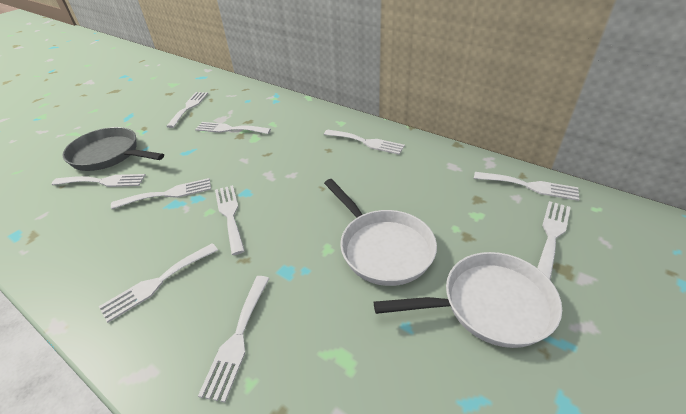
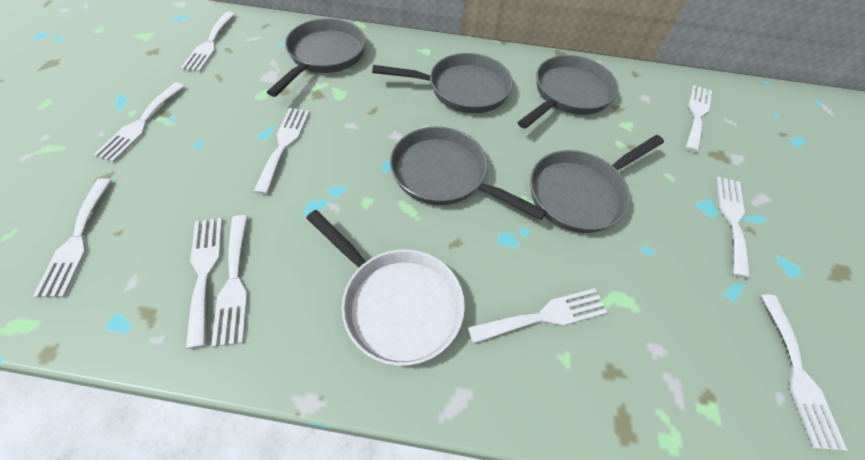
grey pan: [63,127,164,171] = 1 -> [267,18,366,97] [372,53,513,113] [390,127,546,220] [518,55,619,129] [530,135,664,233] = 5
white pan: [324,179,437,286] [374,252,562,348] = 2 -> [307,210,465,366] = 1

